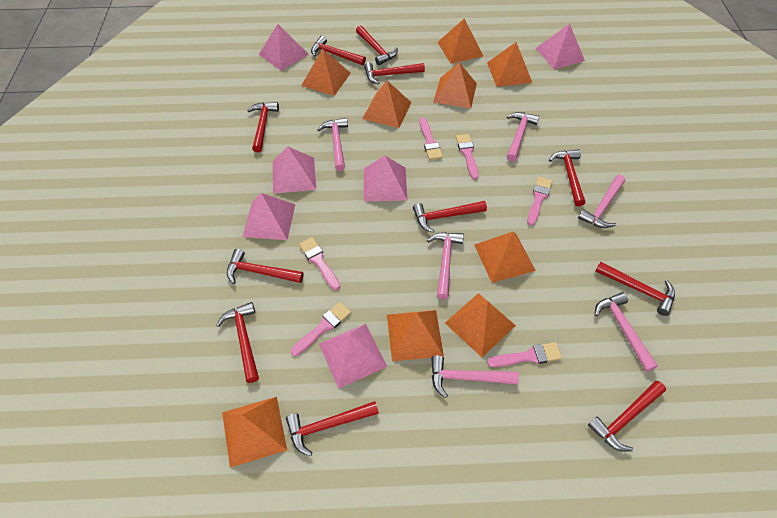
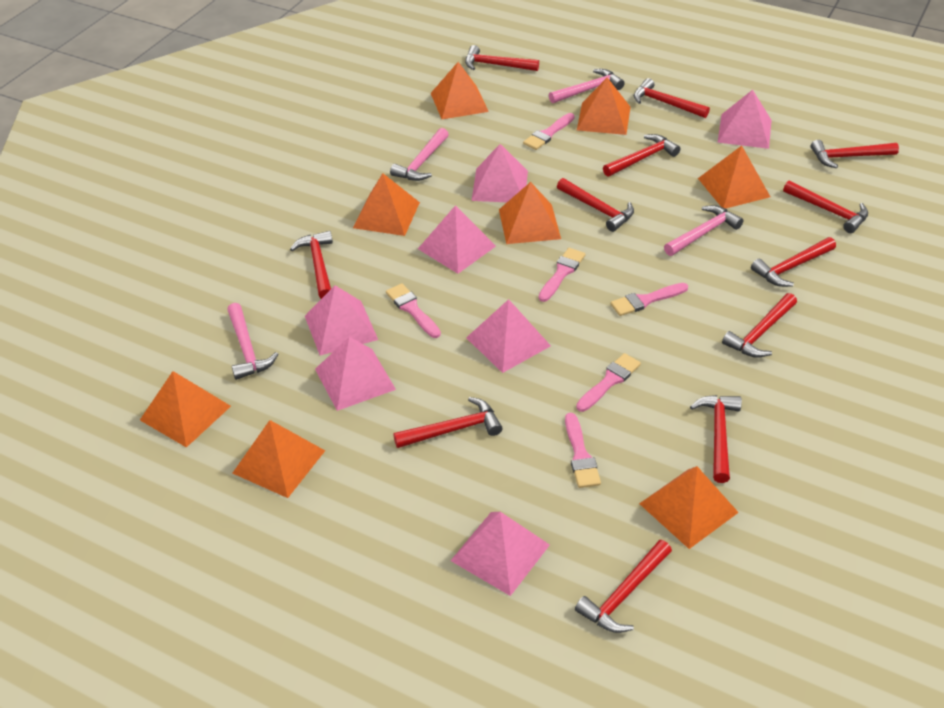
orange pyramid: [222,397,287,468] [301,49,351,96] [362,81,411,128] [387,310,444,361] [434,62,477,108] [437,19,483,64] [445,293,516,357] [474,232,536,283] [487,42,532,87] = 9 -> [140,371,231,448] [232,420,325,498] [353,173,420,236] [431,62,489,119] [499,182,561,244] [577,78,631,135] [639,466,739,549] [698,146,770,209] = 8
pink hammer: [317,118,348,171] [427,232,464,300] [431,355,519,398] [507,112,539,162] [578,175,625,228] [594,292,658,372] = 6 -> [227,303,278,380] [390,128,449,181] [549,69,625,103] [664,205,744,256] = 4
pink pyramid: [243,193,295,240] [259,24,309,71] [273,147,316,194] [319,324,387,389] [364,156,407,201] [536,24,585,69] = 6 -> [305,285,378,356] [315,337,396,411] [418,205,496,274] [451,512,550,596] [466,299,551,373] [471,144,528,202] [717,90,772,149] = 7
red hammer: [217,302,259,383] [227,249,304,284] [247,102,279,152] [286,401,379,456] [311,35,366,65] [356,25,398,65] [364,62,425,84] [413,201,487,233] [549,149,585,206] [588,381,666,452] [595,262,675,316] = 11 -> [290,231,333,299] [393,397,502,448] [465,45,539,71] [557,178,634,232] [575,540,672,633] [603,134,680,177] [634,78,710,118] [690,395,742,483] [722,293,797,358] [751,237,836,287] [783,181,868,233] [811,140,899,168] = 12

